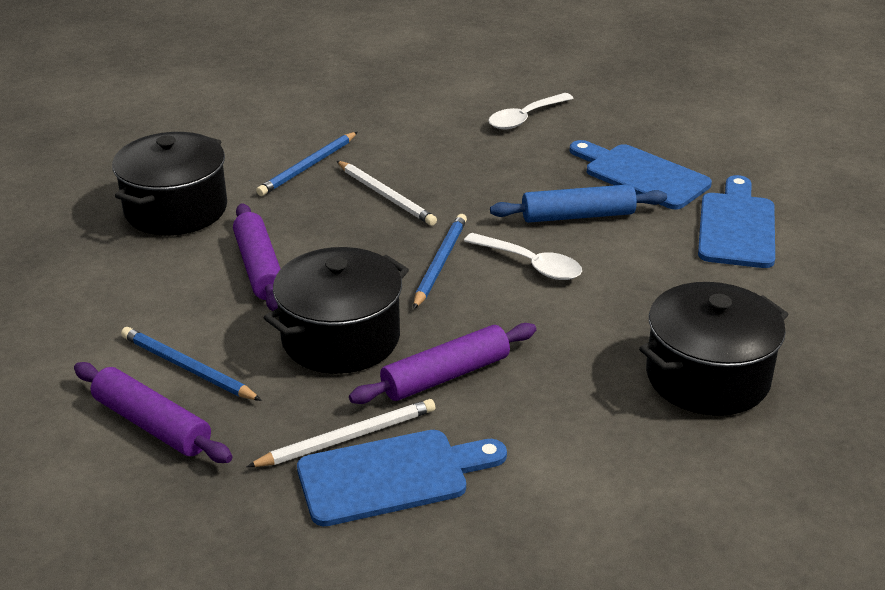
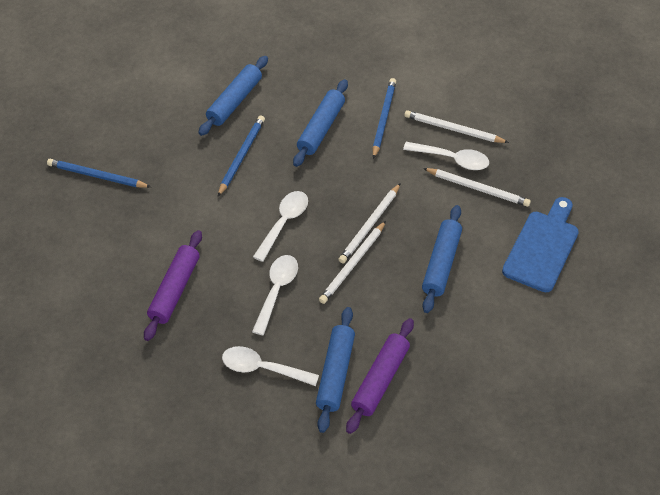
black pot: [112,132,227,236] [264,247,409,374] [639,282,788,416] = 3 -> none = 0
blue cutting board: [297,430,507,526] [570,140,712,210] [698,175,775,268] = 3 -> [502,197,579,292] = 1
blue rolling pin: [490,184,667,223] = 1 -> [199,56,268,136] [293,79,348,167] [316,307,355,433] [422,205,462,313] = 4
purple rolling pin: [74,362,232,463] [233,203,280,311] [349,323,536,404] = 3 -> [144,230,202,341] [346,318,414,434] = 2
white pencil: [247,399,435,467] [337,161,437,226] = 2 -> [319,221,386,304] [338,183,401,263] [404,110,509,143] [423,168,531,207] = 4
white spoon: [464,233,582,280] [488,93,574,130] = 2 -> [222,346,319,386] [252,255,298,335] [253,191,308,262] [403,142,489,170] = 4

